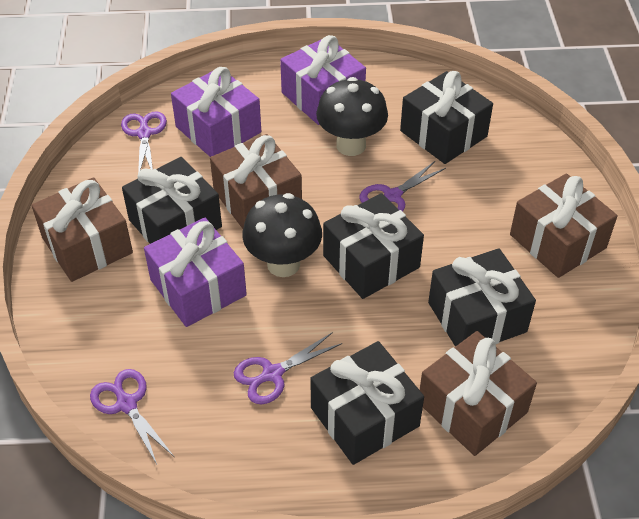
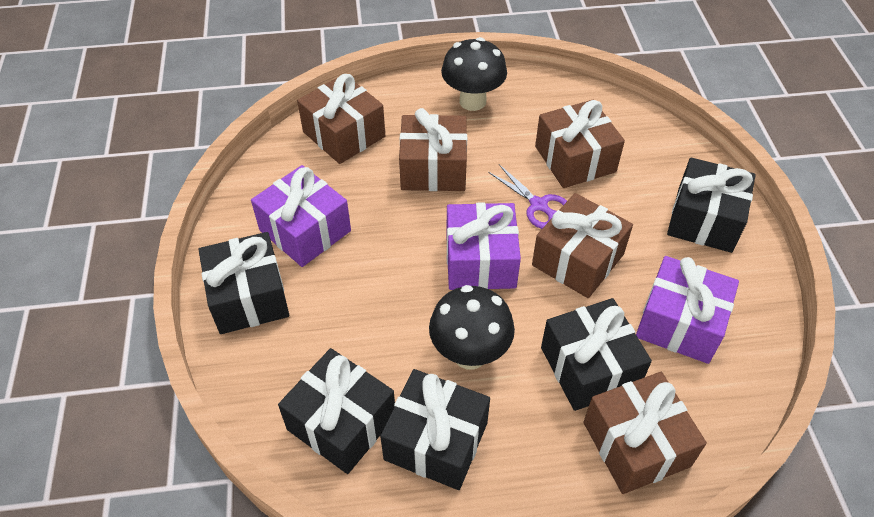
brown gift: [31,177,133,282] [210,134,302,229] [420,331,537,456] [510,174,618,278] = 4 -> [297,74,385,164] [399,108,467,191] [532,193,633,298] [535,100,625,188] [584,372,707,494] = 5
purple scissors: [90,369,174,464] [121,111,167,173] [234,332,342,404] [359,161,446,212] = 4 -> [488,164,567,229] = 1

